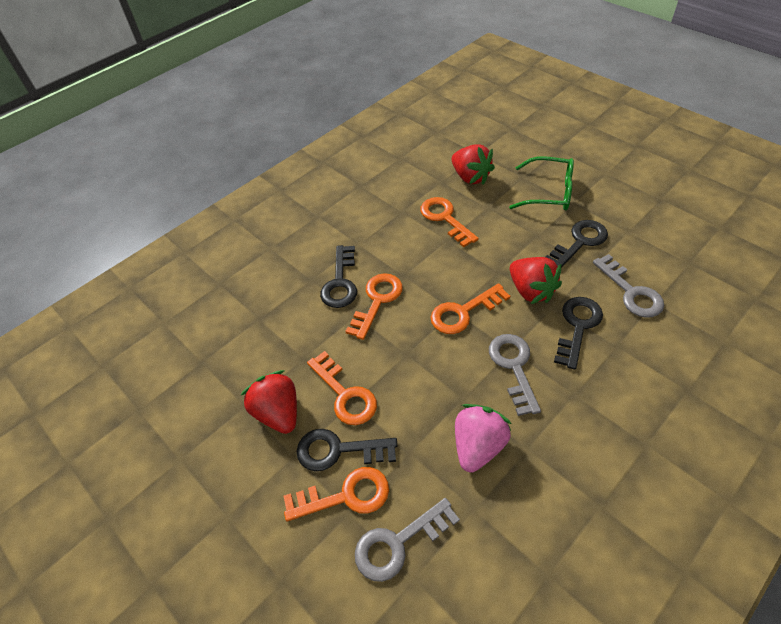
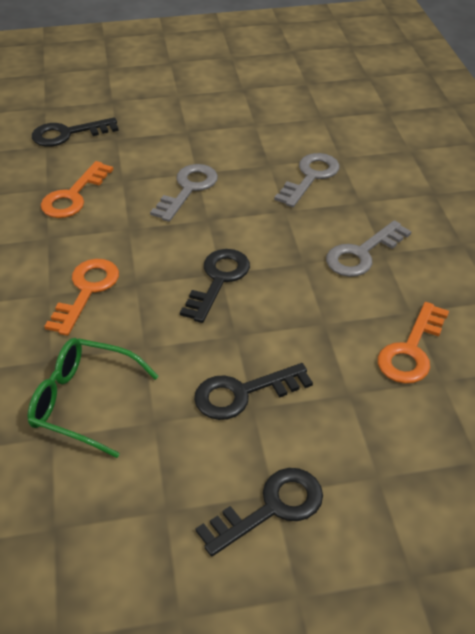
orange key: [284,467,389,521] [307,351,377,425] [345,273,403,340] [420,197,479,247] [431,283,510,334] = 5 -> [41,161,113,218] [44,259,119,336] [378,302,449,384] = 3
pink strawberry: [455,404,512,472] = 1 -> none = 0
red strawberry: [240,370,297,434] [452,144,495,185] [510,257,562,304] = 3 -> none = 0

